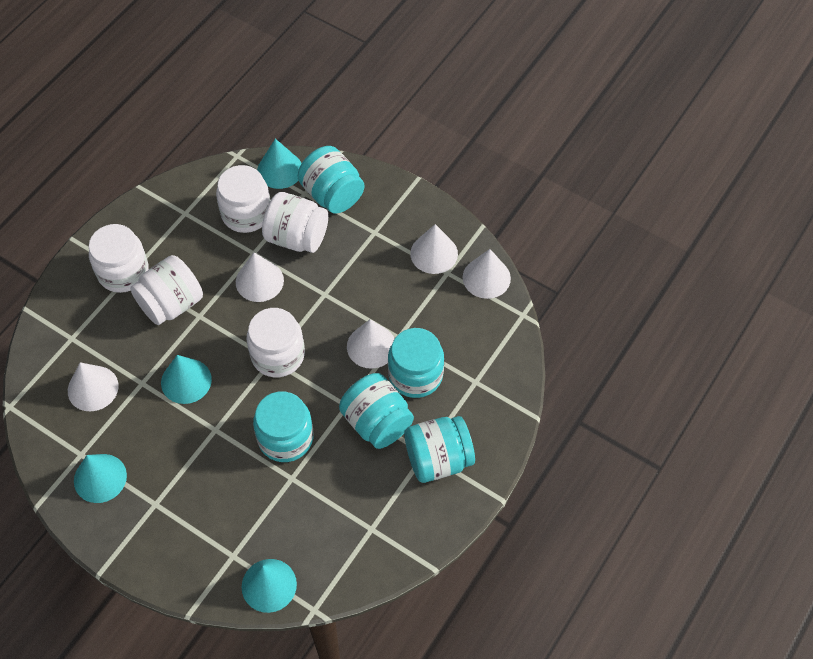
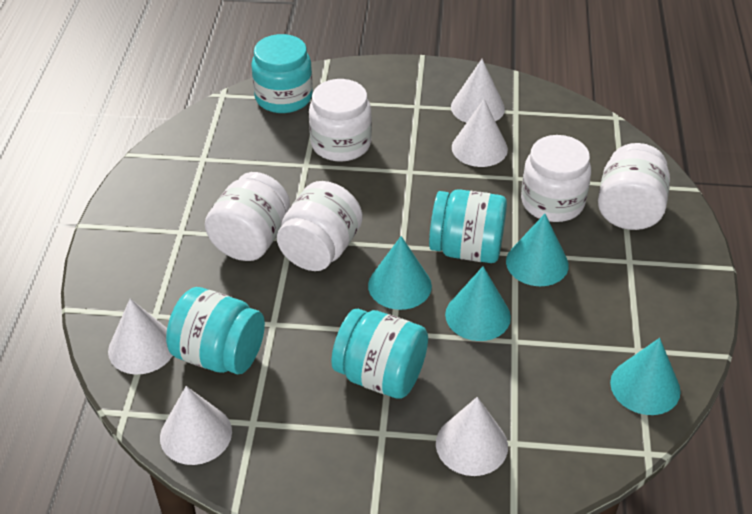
turquoise jar: [253,391,313,462] [298,146,364,214] [339,373,414,449] [388,328,444,398] [405,416,475,483] = 5 -> [166,287,265,374] [251,34,313,113] [331,309,428,399] [429,189,507,263] = 4

